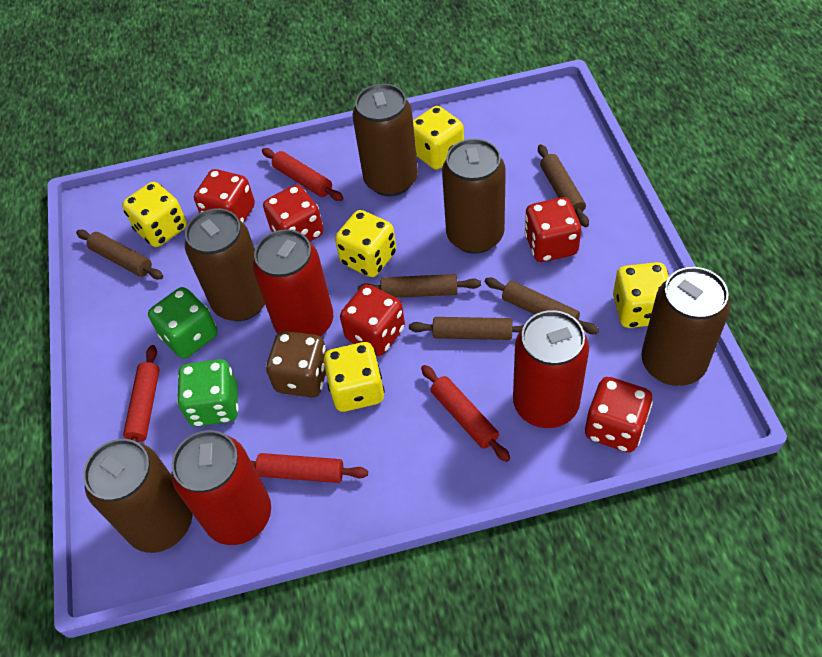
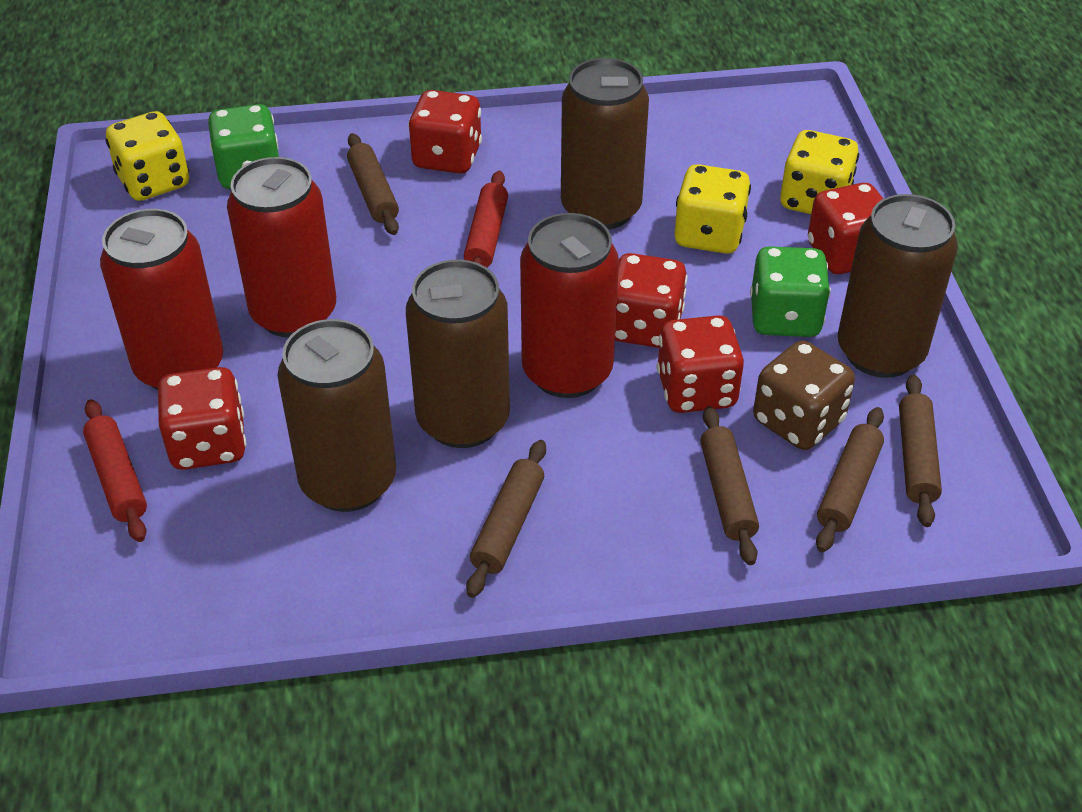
brown can: [83,439,192,553] [185,208,265,321] [352,84,418,196] [442,138,506,254] [641,267,730,386] = 5 -> [277,319,396,512] [406,260,510,448] [561,58,649,230] [838,194,958,378] = 4
red rolling pin: [123,345,160,442] [250,453,368,483] [262,148,343,201] [421,365,510,462] = 4 -> [83,399,147,542] [464,171,508,267] = 2
yellow dice: [122,182,187,247] [324,342,385,412] [335,210,396,277] [413,106,464,170] [613,262,669,328] = 5 -> [106,111,189,201] [674,164,751,254] [780,130,859,214] = 3

